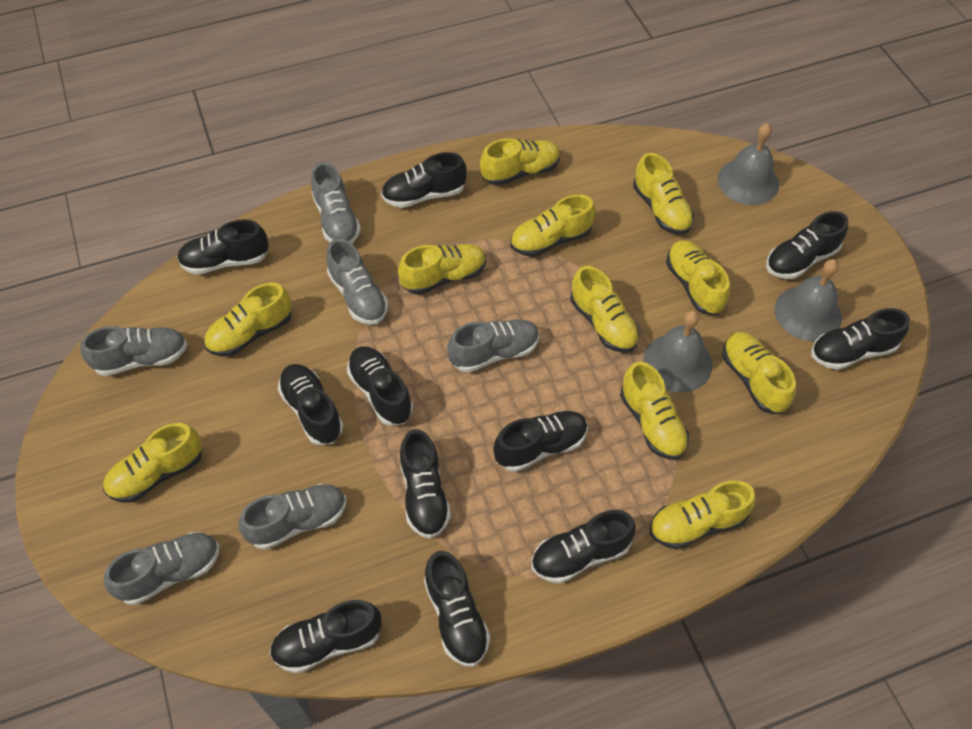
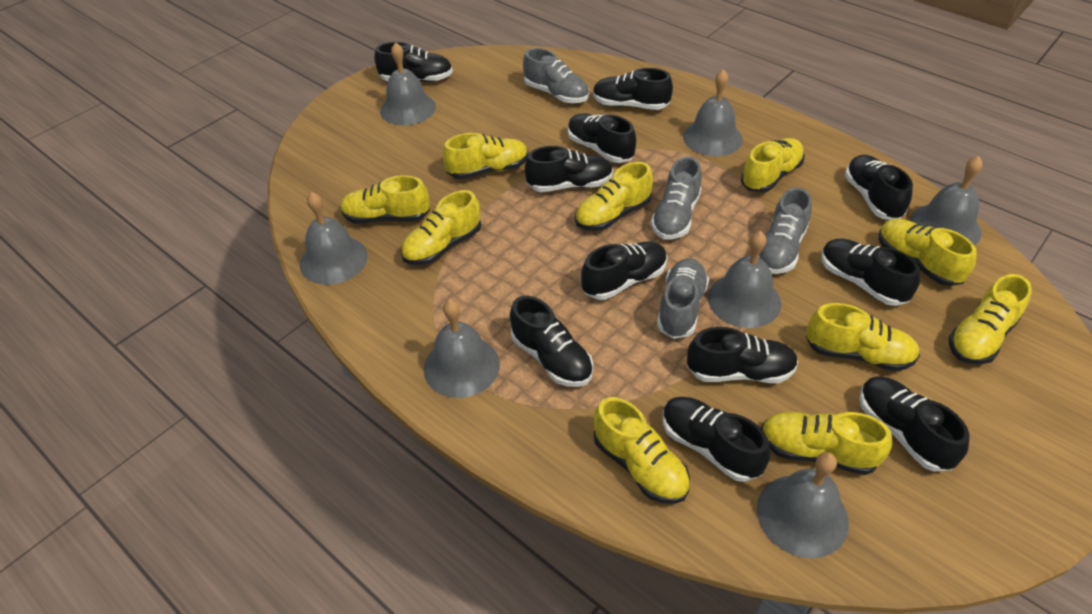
grey bell: [643,310,712,392] [718,123,779,205] [775,259,842,341] = 3 -> [300,192,368,285] [380,42,436,126] [424,299,500,398] [683,69,743,156] [708,231,781,328] [757,452,849,558] [910,156,983,245] = 7
grey shoe: [80,326,187,376] [104,532,219,605] [238,484,346,550] [311,162,361,244] [326,239,388,325] [447,319,539,372] = 6 -> [523,48,589,103] [651,157,702,239] [657,258,709,339] [759,187,812,274] = 4
yellow shoe: [103,423,202,502] [204,283,291,356] [398,244,486,295] [480,138,560,185] [511,194,595,257] [571,266,640,353] [620,362,689,460] [633,153,694,235] [650,481,756,550] [666,240,730,315] [722,332,796,413] = 11 -> [340,175,430,224] [401,190,481,265] [443,133,529,179] [575,162,653,231] [594,397,690,504] [741,138,805,193] [761,412,892,475] [806,303,920,371] [879,219,977,286] [949,274,1032,364] = 10

